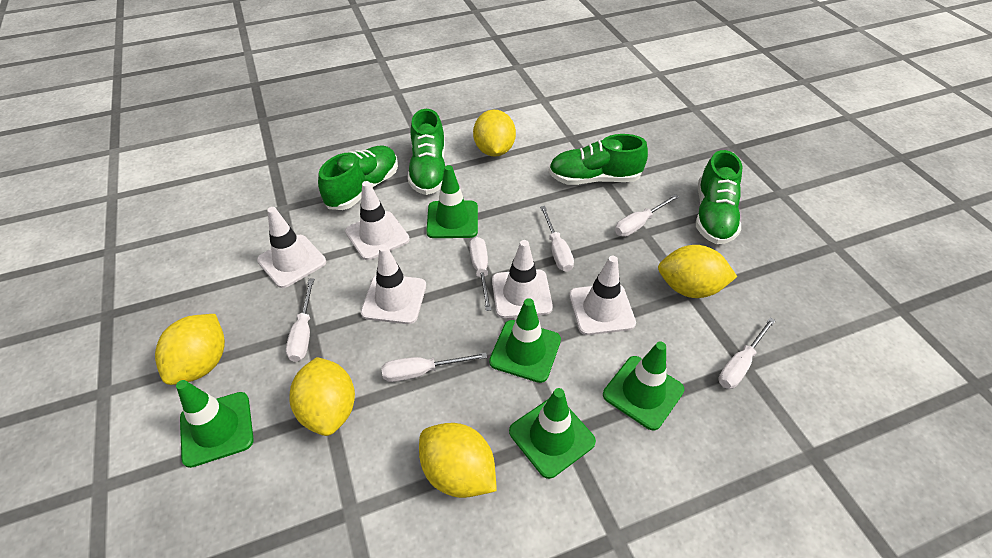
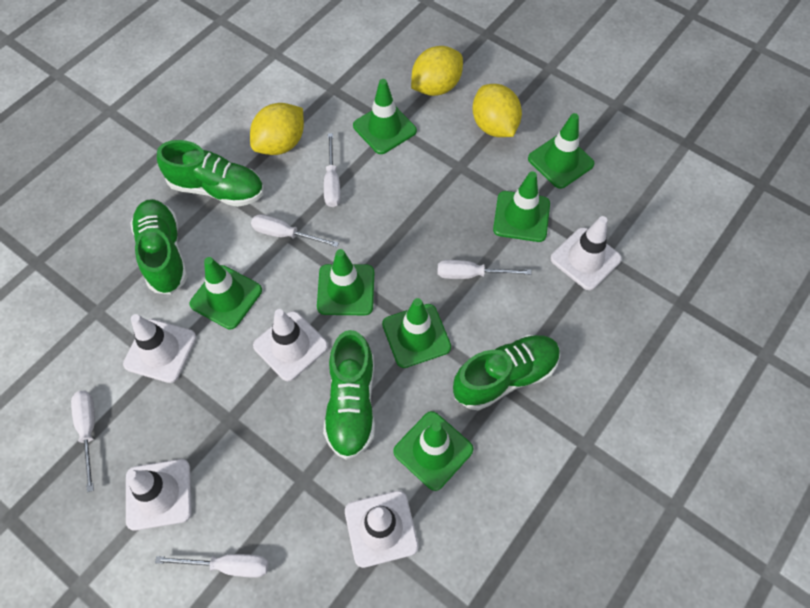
green traffic cone: [176,380,254,468] [426,165,478,238] [489,298,561,383] [509,388,596,479] [603,341,684,430] = 5 -> [189,257,262,329] [317,249,374,315] [353,79,417,154] [382,298,451,368] [393,411,473,491] [493,171,550,242] [528,113,594,189] = 7
white screwdriver: [286,279,314,362] [382,352,487,382] [469,237,492,311] [540,206,574,272] [615,194,679,237] [718,318,776,389] = 6 -> [71,391,95,492] [155,554,268,578] [251,214,339,247] [324,133,341,207] [438,260,531,279] = 5
yellow lemon: [155,314,225,385] [289,357,355,436] [419,423,497,498] [473,110,516,157] [658,245,737,298] = 5 -> [250,103,304,155] [411,46,463,96] [473,84,522,137] = 3

